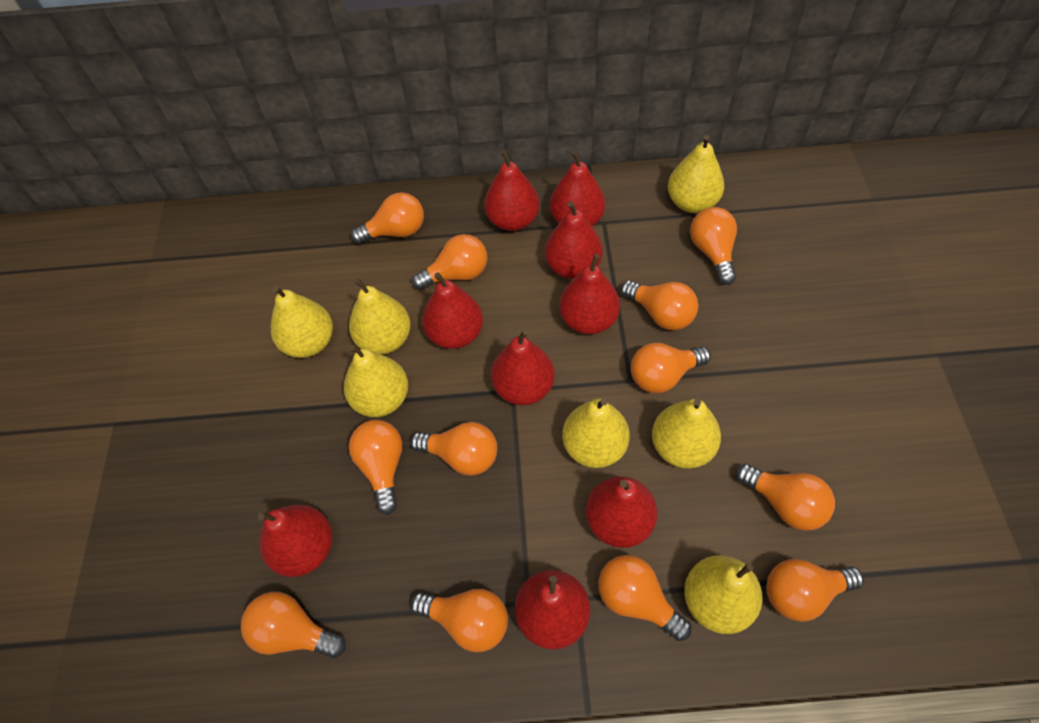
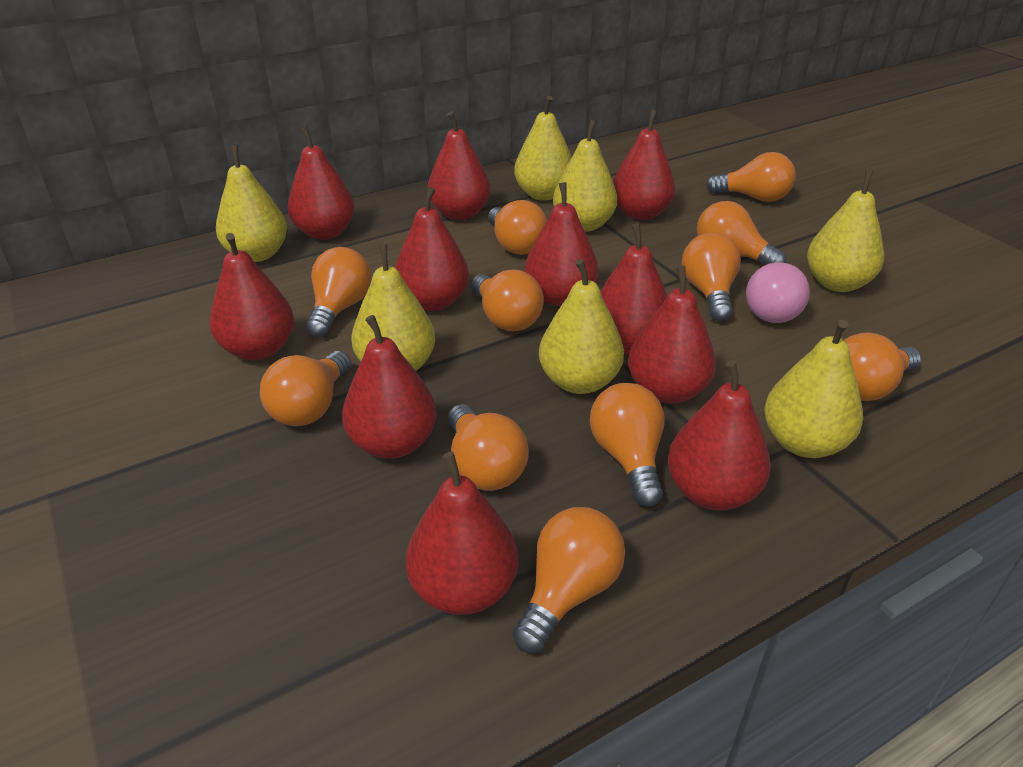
orange light bulb: [241,592,346,658] [348,420,402,515] [351,192,424,244] [410,422,497,476] [411,589,508,653] [412,234,487,290] [598,555,691,641] [621,280,699,330] [631,343,711,393] [690,207,737,285] [736,464,835,531] [766,559,864,622] = 12 -> [260,351,351,426] [306,247,371,337] [448,404,529,491] [471,270,544,331] [488,200,547,255] [512,507,625,653] [590,383,665,507] [682,233,741,321] [697,201,787,265] [706,152,796,202] [844,332,921,401] = 11
pink light bulb: none = 0 -> [746,262,810,323] = 1
red pear: [258,505,333,577] [422,272,483,349] [484,150,540,231] [491,329,555,405] [515,570,590,650] [545,201,603,279] [550,150,605,226] [559,254,620,335] [586,476,658,548] = 9 -> [209,233,294,360] [287,127,355,240] [342,315,436,459] [395,187,469,311] [405,452,518,615] [427,111,490,220] [525,182,598,306] [600,223,667,354] [613,110,675,220] [628,266,716,404] [668,360,771,510] = 11

